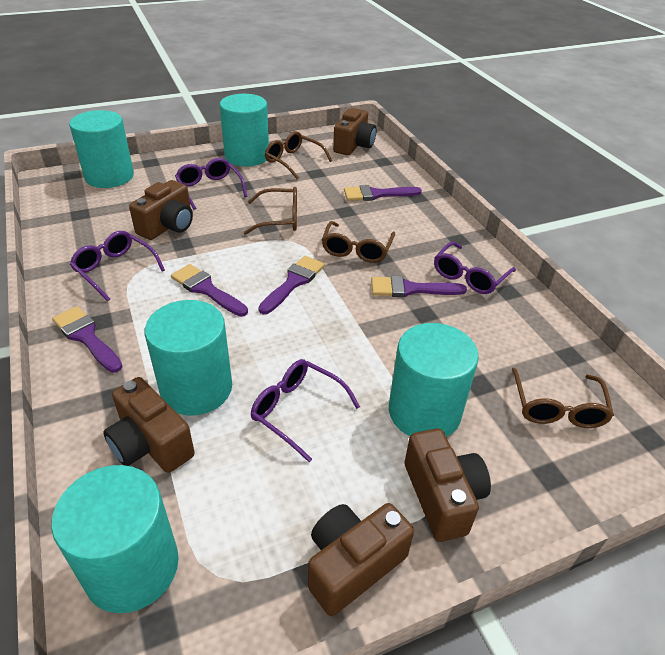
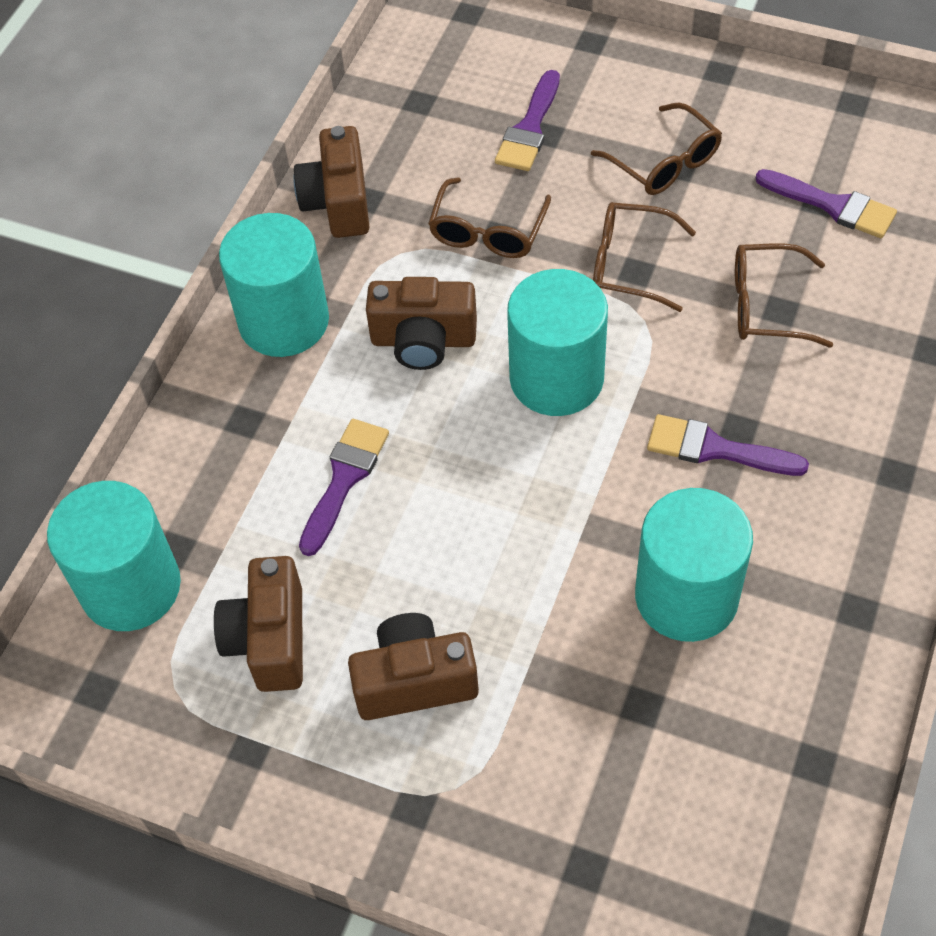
brown camera: [103,377,195,473] [129,180,193,240] [308,503,414,616] [333,108,376,155] [405,428,491,542] = 5 -> [214,556,303,692] [293,126,370,238] [348,613,479,720] [366,277,477,370] = 4
purple brush: [52,306,122,373] [171,264,248,317] [258,256,325,314] [344,185,422,201] [371,276,467,297] = 5 -> [299,419,389,556] [495,70,560,171] [647,414,809,476] [755,169,897,238] = 4
purple glasses: [70,231,165,301] [175,158,247,210] [250,359,360,462] [434,242,516,294] = 4 -> none = 0
turquoise cylinder: [51,465,179,613] [69,110,134,188] [145,300,232,415] [219,94,269,167] [389,323,479,437] = 5 -> [47,481,181,631] [219,213,329,357] [507,269,608,416] [635,488,753,642] = 4

